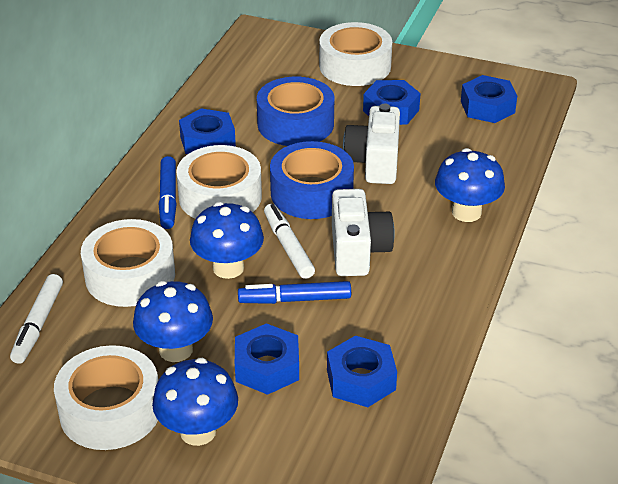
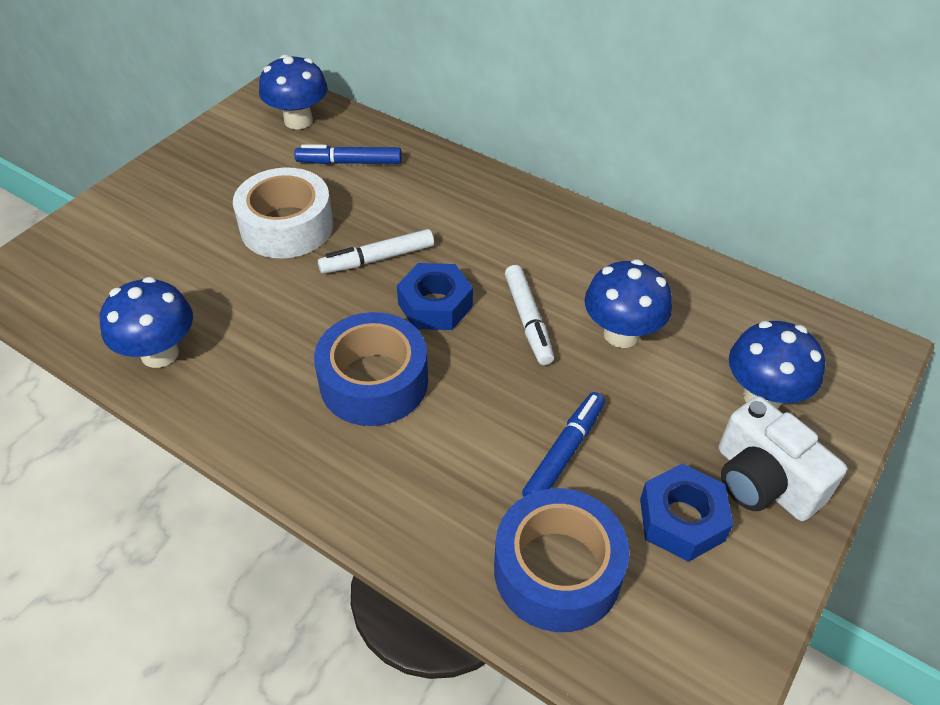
blue nut: [179,108,236,154] [235,323,299,395] [327,336,397,407] [363,80,420,125] [461,75,517,123] = 5 -> [397,263,473,330] [640,464,733,562] = 2
white camera: [332,189,395,276] [343,104,400,184] = 2 -> [719,396,847,521] = 1
white tape: [54,345,158,450] [81,219,175,307] [176,145,262,219] [319,22,392,86] = 4 -> [233,167,333,258] = 1

